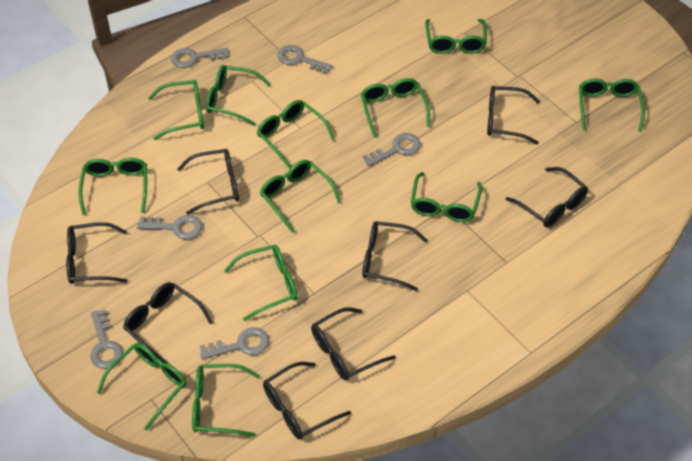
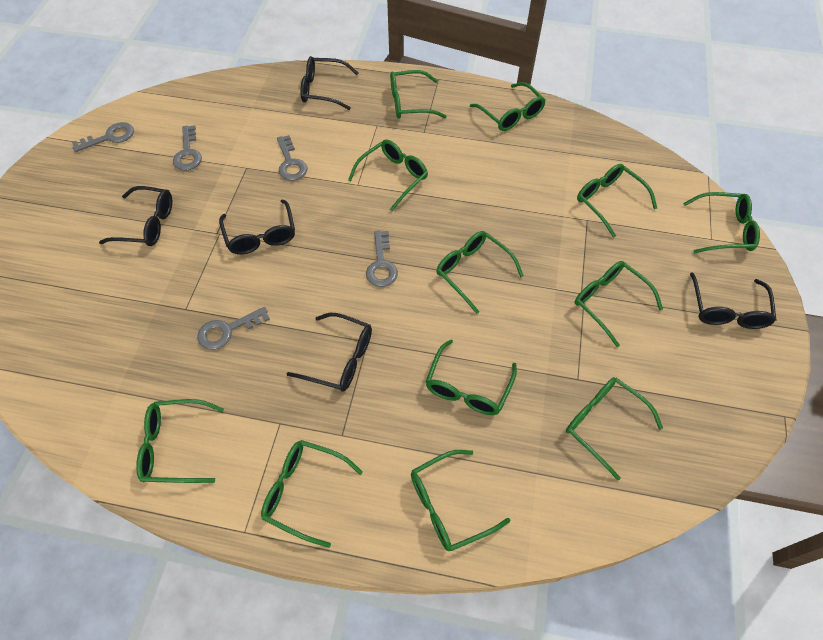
black glasses: [66,222,128,284] [123,282,213,363] [177,149,239,215] [263,362,351,439] [311,307,396,381] [362,221,428,291] [487,86,540,144] [506,167,588,227] = 8 -> [99,186,172,246] [219,199,295,254] [287,313,372,392] [301,56,358,110] [690,272,776,329] = 5
grey key: [90,309,123,369] [137,215,203,239] [171,48,229,68] [200,327,269,360] [277,45,333,74] [363,133,421,166] = 6 -> [72,122,134,152] [173,125,202,171] [197,307,270,350] [277,135,308,181] [366,230,398,287] = 5

